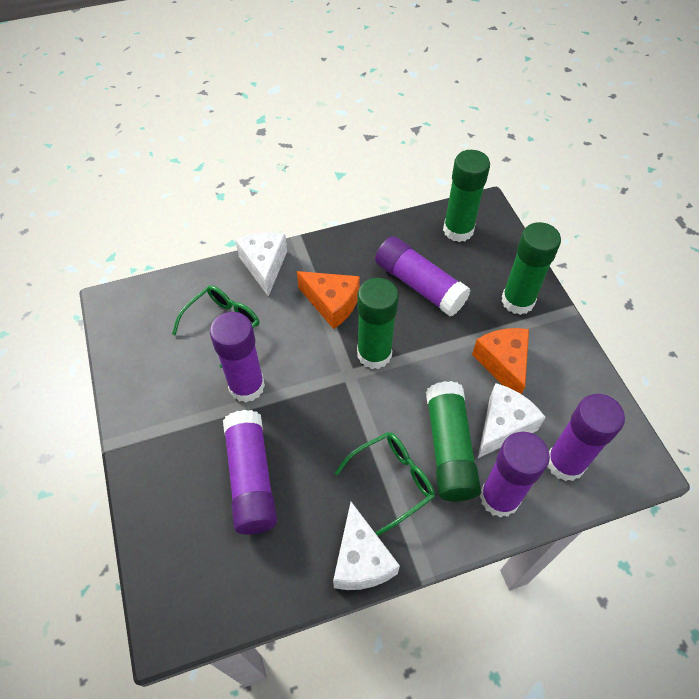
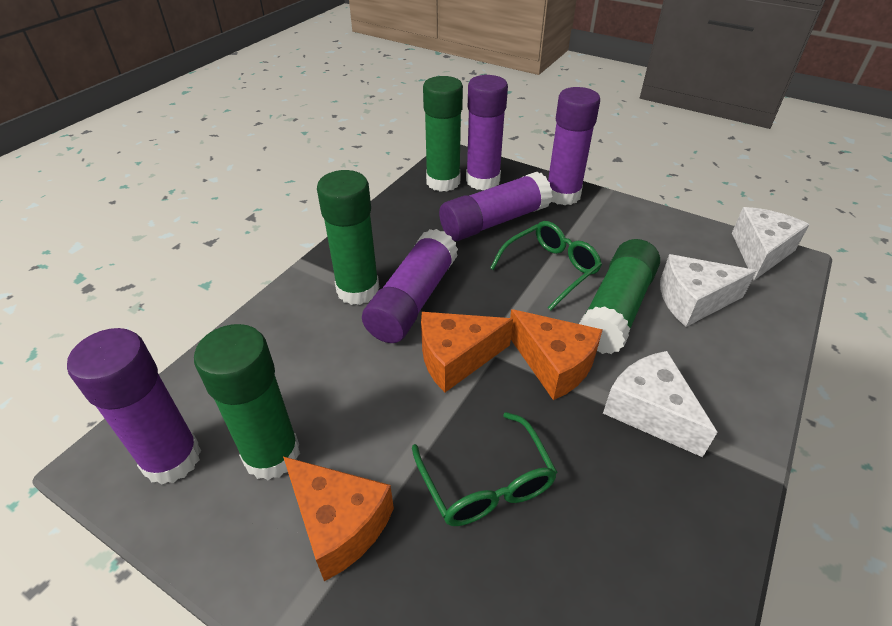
orange cheese: [297,271,360,329] [472,328,529,394] = 2 -> [283,456,394,581] [421,312,513,392] [510,309,603,400] = 3

